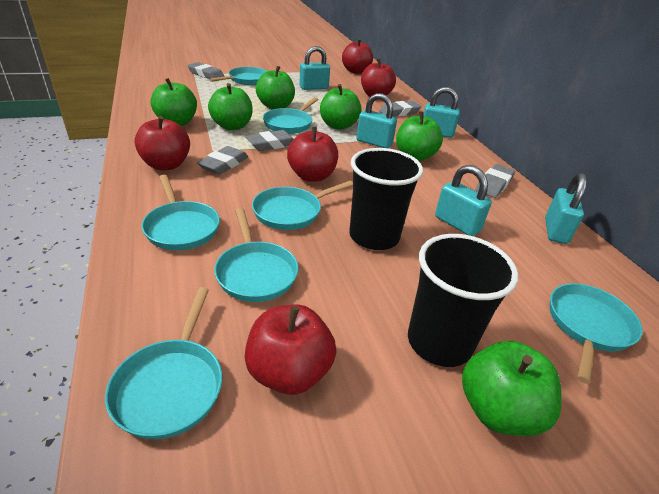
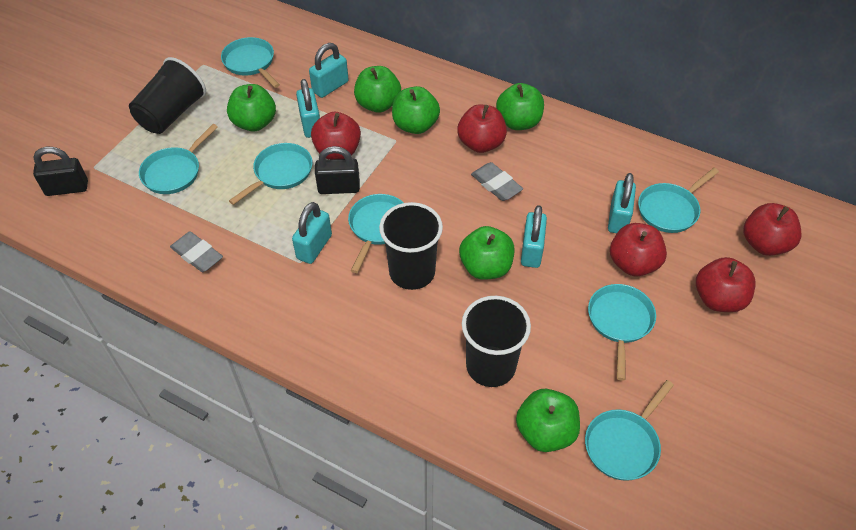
black cup: [349,148,423,250] [408,234,518,367] = 2 -> [129,57,206,134] [379,202,443,290] [462,296,531,387] = 3
black padlock: none = 0 -> [33,147,88,196] [315,146,360,194] = 2
grey eraser: [187,62,225,79] [197,146,248,175] [245,130,294,151] [379,101,422,117] [475,164,515,198] = 5 -> [170,231,223,272] [471,162,523,201] = 2

